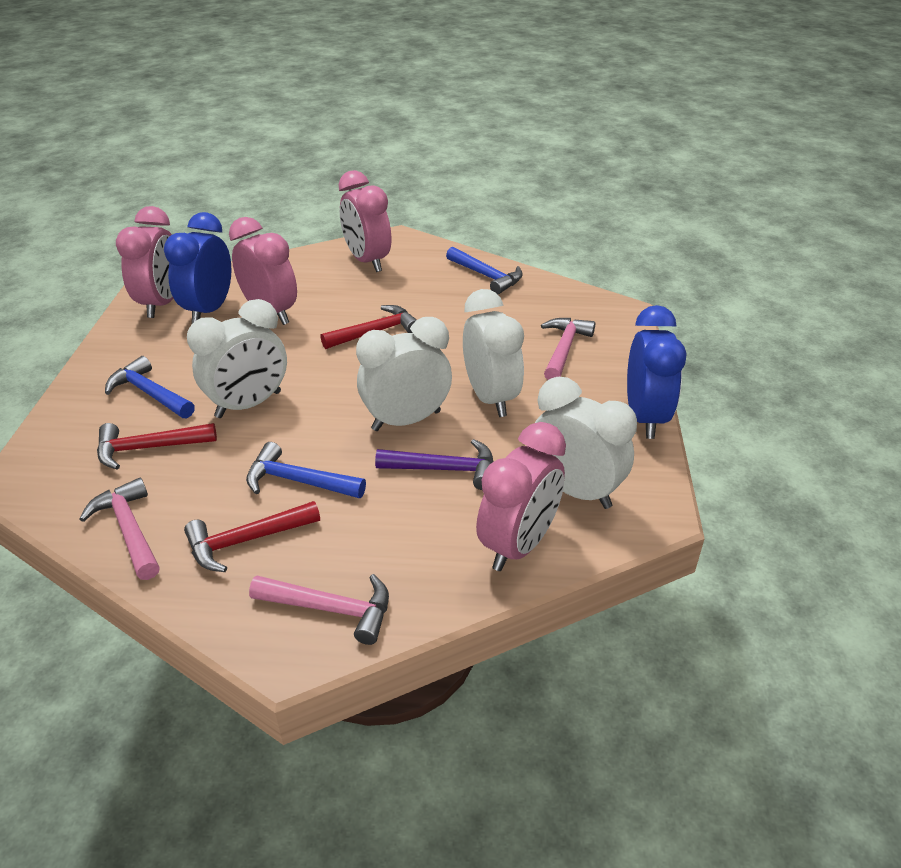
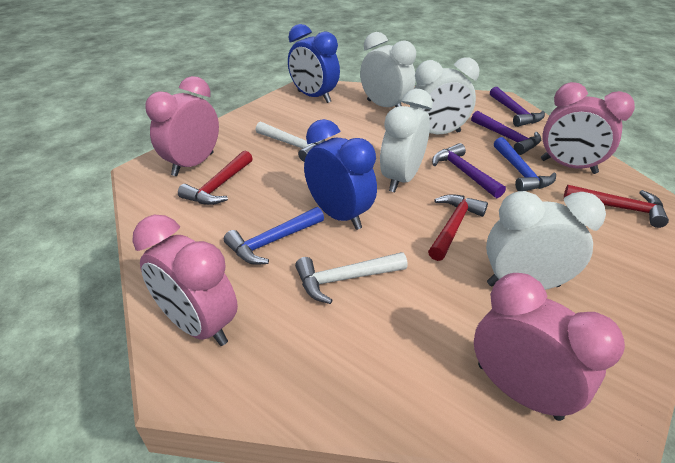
blue hammer: [105,356,195,418] [246,442,366,498] [446,247,523,295] = 3 -> [224,207,324,265] [494,137,556,191] = 2
pink hammer: [79,478,160,580] [249,574,389,645] [541,318,595,380] = 3 -> none = 0
purple hammer: [375,439,493,490] = 1 -> [432,143,506,198] [471,111,541,155] [490,87,545,127] = 3
white hammer: none = 0 -> [256,121,325,162] [295,252,408,304] = 2

